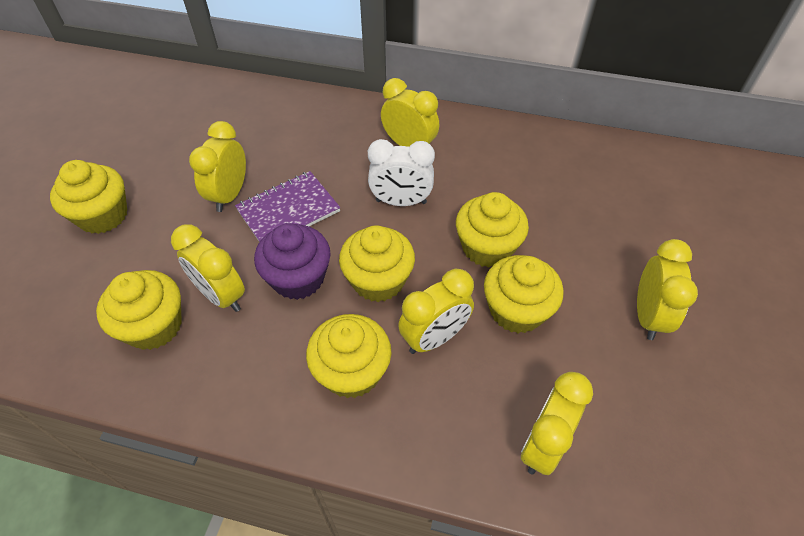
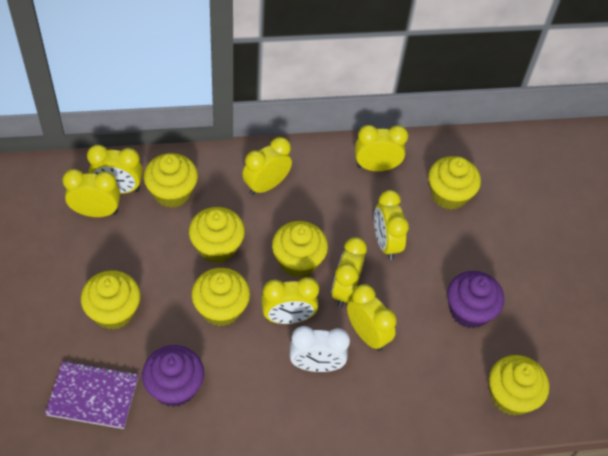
purple cupcake: [254,223,331,300] = 1 -> [142,345,204,407] [447,271,504,328] = 2
yellow clock: [171,224,245,312] [189,121,246,212] [381,78,439,147] [398,269,474,354] [521,372,593,475] [637,239,698,340] = 6 -> [62,169,120,217] [87,145,143,194] [242,137,292,195] [261,277,319,324] [331,237,367,307] [347,284,397,351] [355,125,408,171] [374,190,409,260] = 8
yellow cupcake: [50,160,127,234] [96,270,182,350] [306,314,391,398] [339,225,415,302] [456,192,529,268] [484,255,564,333] = 6 -> [81,270,141,330] [144,153,198,208] [189,207,245,263] [192,268,250,326] [272,221,328,277] [428,156,481,210] [489,355,549,416] = 7

